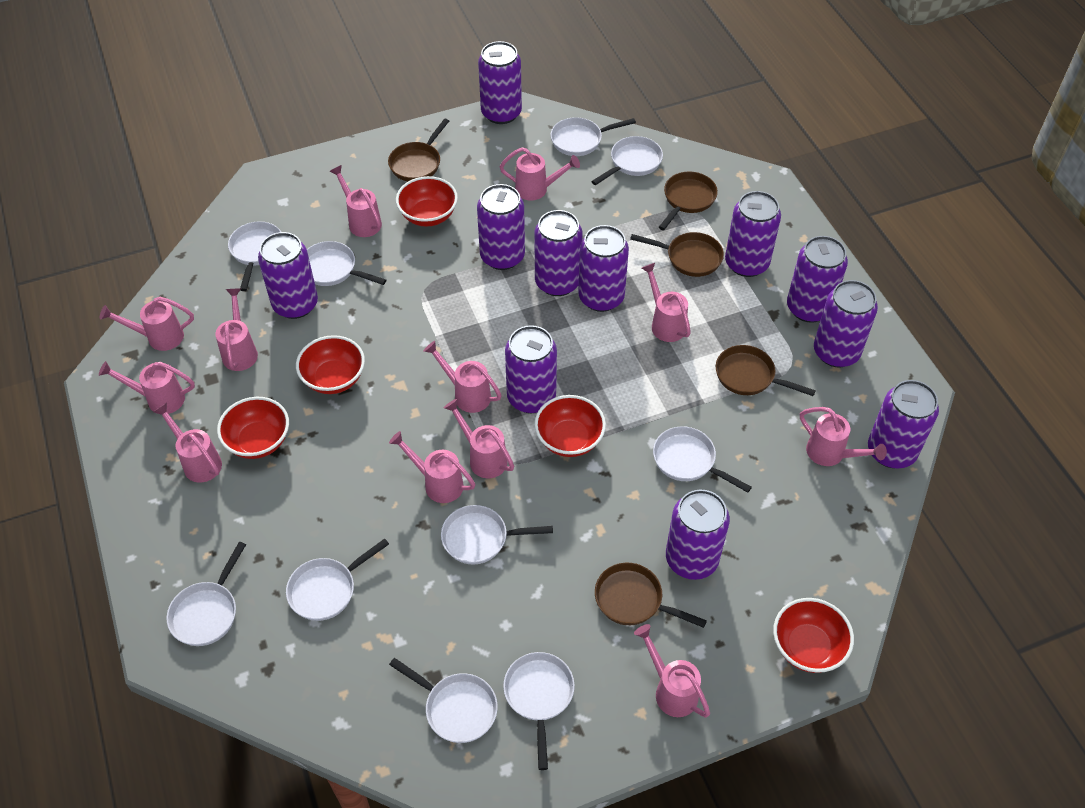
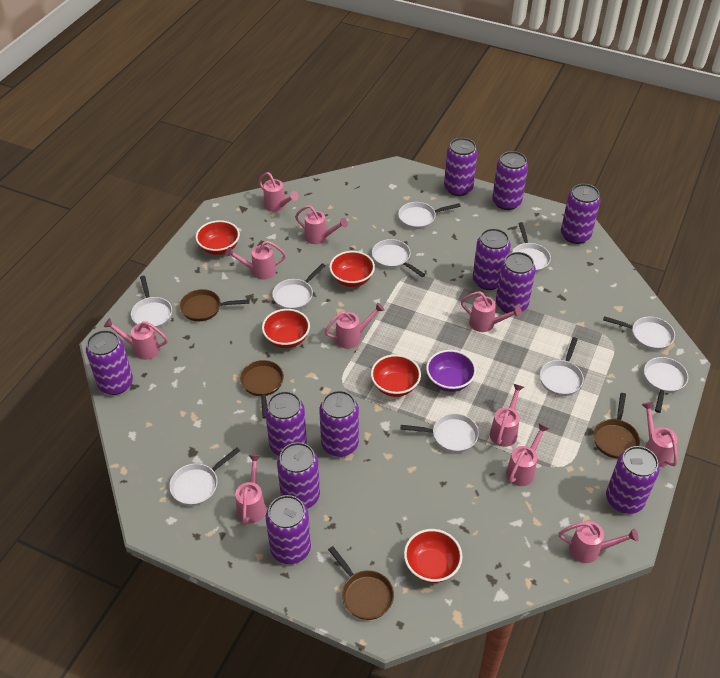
brown pan: [388,118,449,181] [595,563,707,628] [630,232,724,277] [659,171,718,230] [716,345,816,396] = 5 -> [180,289,249,321] [240,360,284,419] [328,546,394,620] [593,393,640,459] = 4
pink watering can: [99,361,195,414] [100,297,194,351] [153,403,222,483] [215,288,258,371] [329,165,382,237] [389,431,475,503] [424,341,502,413] [444,399,514,478] [500,147,580,200] [634,624,710,718] [642,263,691,342] [800,407,887,466] = 12 -> [104,318,168,360] [225,241,286,280] [235,454,266,525] [259,172,299,212] [295,205,348,244] [325,302,384,349] [461,291,522,332] [490,384,524,447] [506,423,549,486] [559,521,639,563] [641,402,678,467] = 11
purple bowl: none = 0 -> [426,350,476,392] = 1

